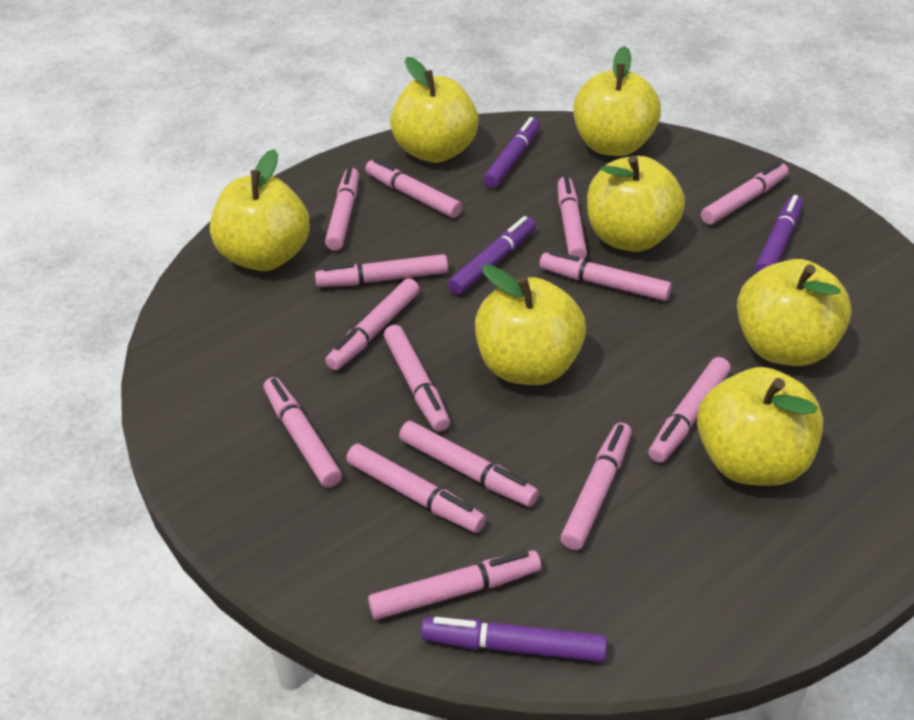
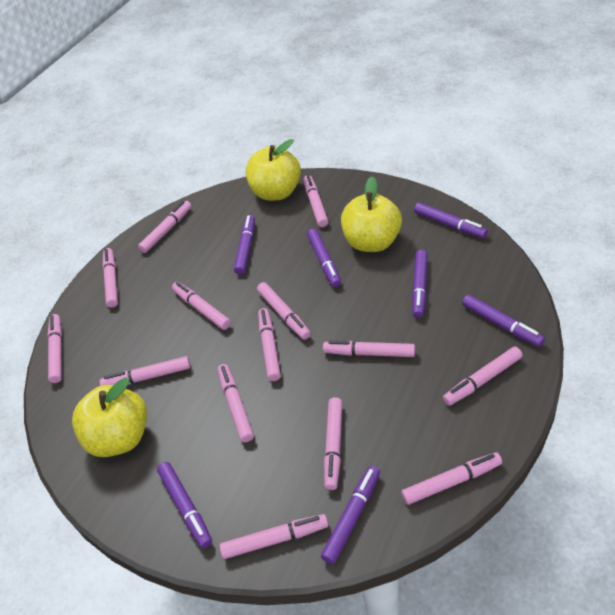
purple marker: [421,617,607,662] [448,216,536,295] [483,117,540,188] [755,195,803,273] = 4 -> [157,462,212,548] [234,215,255,275] [307,229,341,287] [321,466,380,564] [412,250,427,318] [414,202,488,238] [462,294,545,347] = 7
yellow apple: [210,149,310,271] [390,57,478,163] [475,265,586,385] [573,46,661,156] [587,156,685,252] [697,367,823,486] [737,259,852,366] = 7 -> [72,377,147,457] [246,139,301,201] [341,176,402,252] = 3

